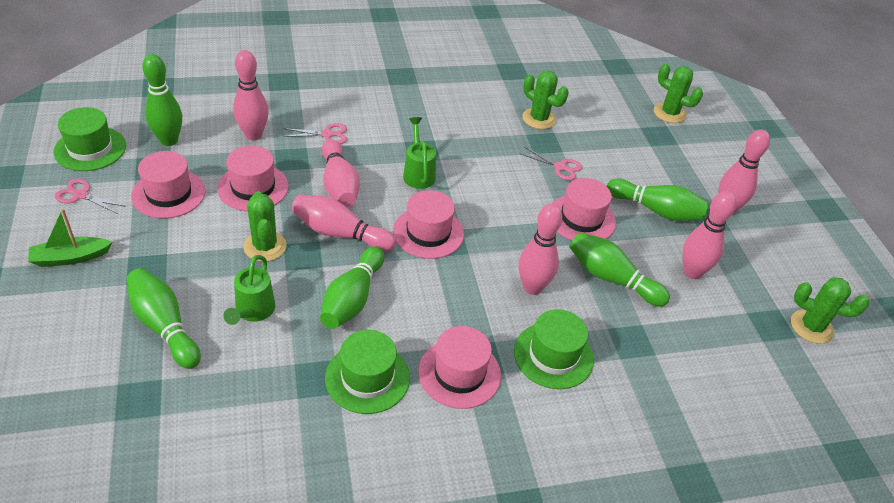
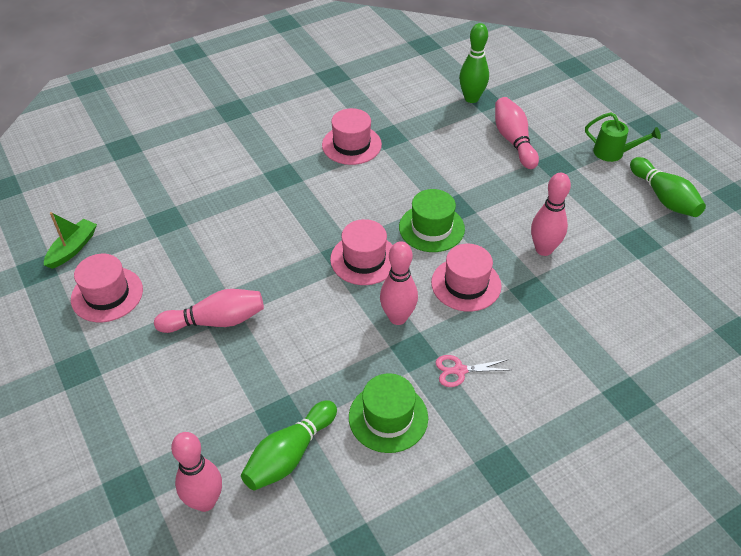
green bowling pin: [127,268,201,369] [142,54,182,146] [320,246,384,329] [569,232,670,307] [607,178,709,221] = 5 -> [241,400,337,491] [459,23,489,103] [630,157,706,217] = 3
green cactus: [243,191,287,262] [522,70,569,129] [654,64,703,123] [791,277,869,344] = 4 -> none = 0
green hat: [54,107,126,171] [325,330,410,414] [514,309,594,389] = 3 -> [349,373,428,453] [399,189,465,252] = 2
green watering can: [223,255,275,325] [403,117,436,189] = 2 -> [585,113,661,162] = 1
pink bowling pin: [233,50,269,140] [291,194,396,251] [322,139,360,207] [519,204,563,295] [683,191,736,279] [718,129,770,215] = 6 -> [154,289,264,333] [171,432,222,512] [380,241,418,325] [495,97,539,169] [531,173,571,256] = 5
pink hat: [131,151,206,219] [217,145,289,211] [393,190,464,259] [418,326,501,409] [552,178,616,240] = 5 -> [71,254,143,322] [322,108,382,165] [330,219,393,285] [431,244,501,312] = 4
pink scissors: [55,179,126,213] [283,123,347,144] [519,147,582,180] = 3 -> [435,355,509,387] = 1

